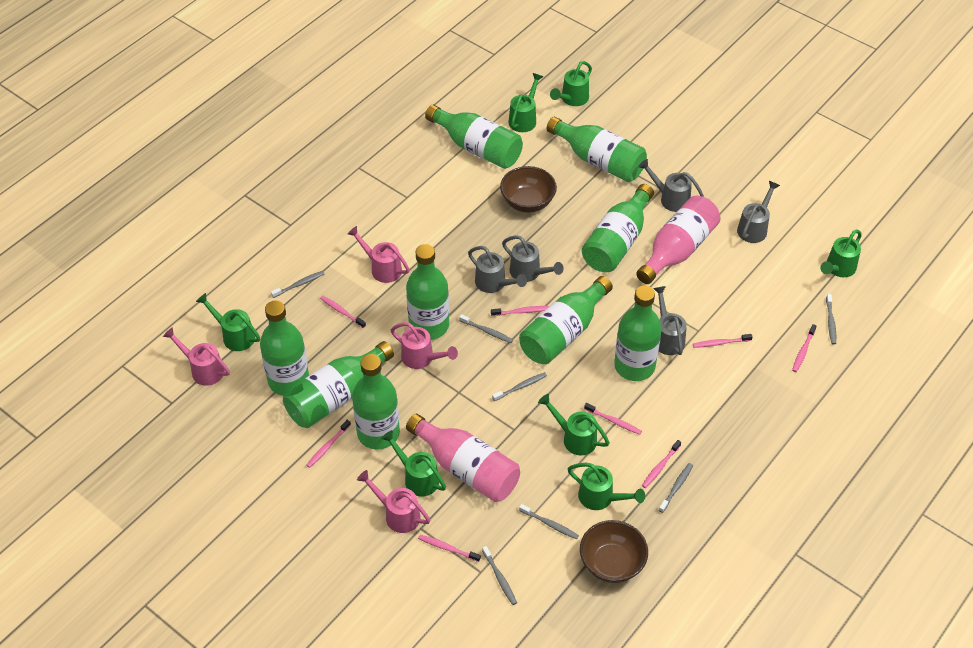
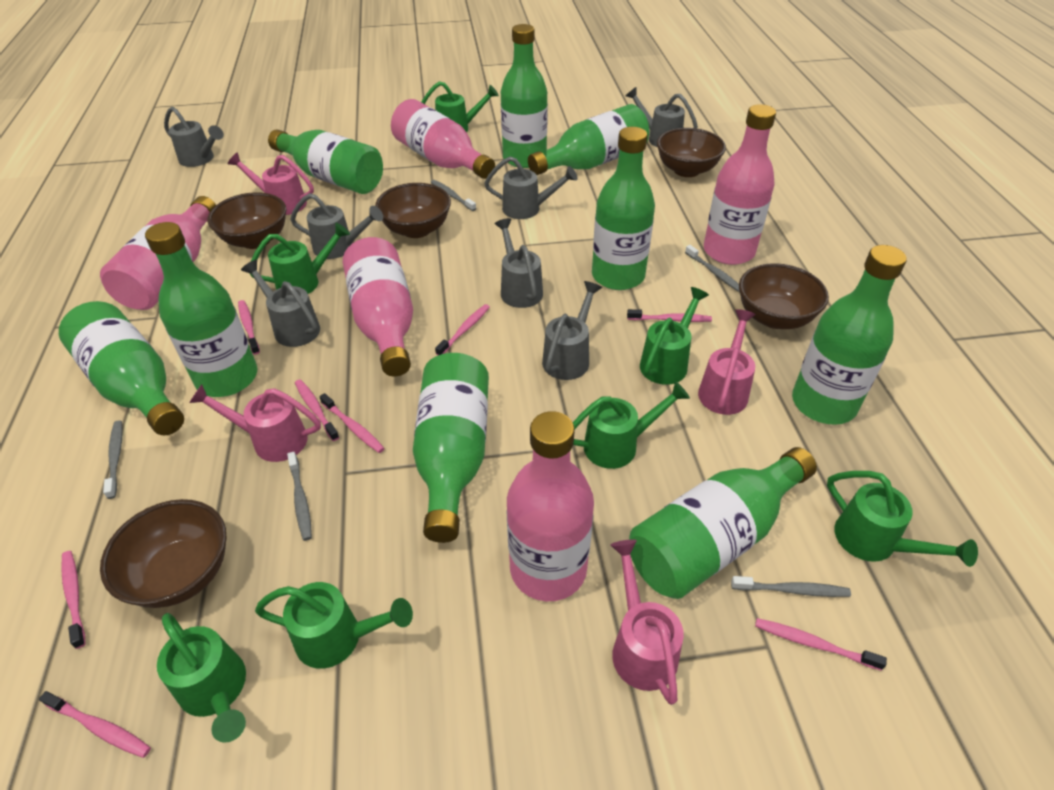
brown bowl: [500,166,557,213] [580,520,648,583] = 2 -> [100,499,227,608] [208,192,287,249] [375,183,451,238] [657,128,726,177] [739,263,829,329] = 5
grey toothbrush: [271,271,325,298] [459,314,513,343] [482,546,517,605] [492,372,547,401] [519,504,579,539] [659,463,693,513] [826,294,836,344] = 7 -> [103,420,123,499] [287,452,312,541] [431,180,476,211] [685,245,740,292] [731,576,851,597] = 5
grey watering can: [468,246,527,293] [502,235,564,282] [638,159,704,212] [653,286,687,355] [737,181,780,243] = 5 -> [164,107,224,167] [241,260,320,347] [290,193,383,259] [484,156,578,219] [495,218,543,308] [542,281,602,380] [626,87,698,147] = 7
pink bottle: [406,414,520,502] [636,196,721,284] = 2 -> [100,196,216,310] [343,237,413,376] [391,99,495,179] [507,411,594,601] [704,104,776,265] = 5

